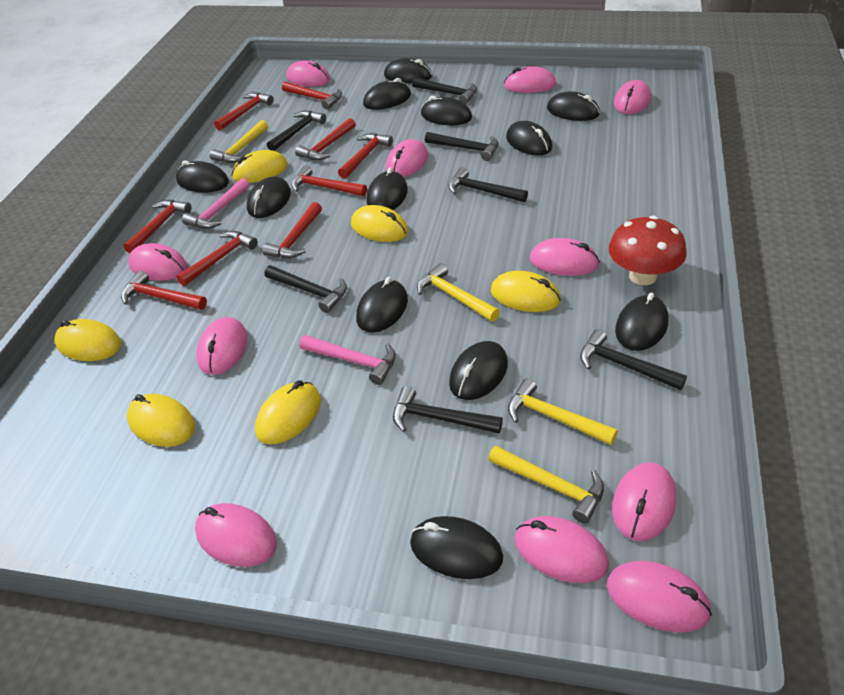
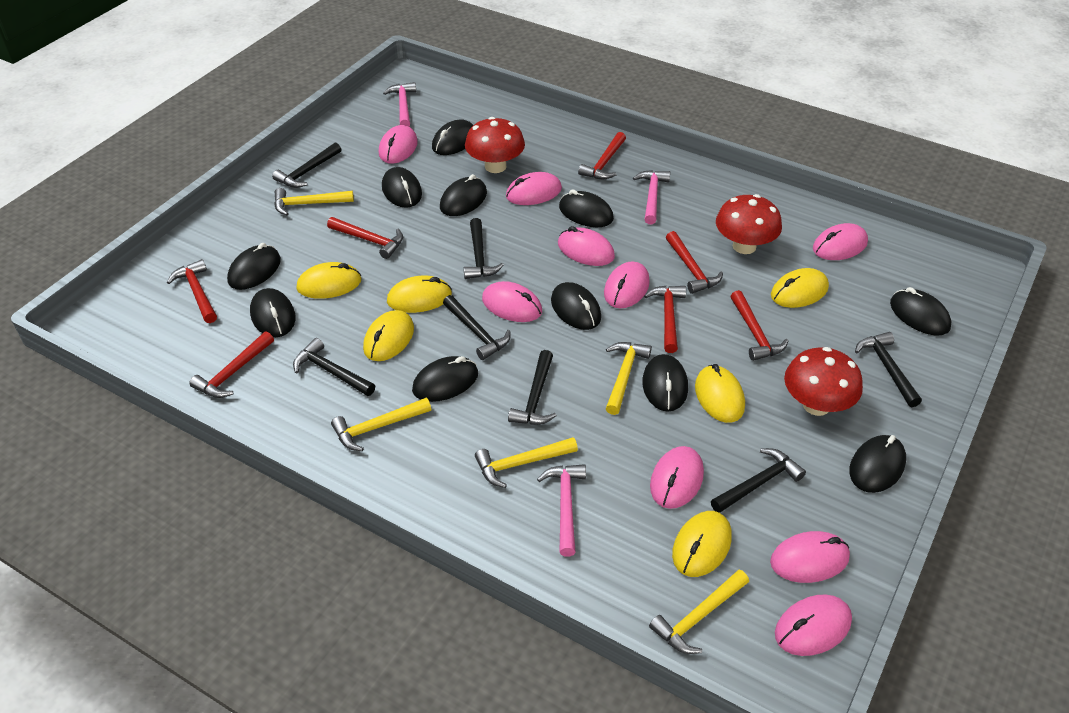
black mouse: [176,160,229,193] [247,177,291,218] [356,277,408,333] [363,78,411,110] [366,167,408,210] [384,58,432,84] [410,516,503,579] [421,96,472,125] [449,341,508,400] [506,121,552,156] [547,91,600,121] [615,292,669,351] = 12 -> [227,243,281,290] [250,288,296,337] [382,167,422,208] [412,356,478,402] [432,120,473,155] [440,174,487,216] [551,282,601,330] [559,189,614,227] [642,354,688,412] [849,435,906,493] [890,287,951,336] = 11
pink hammer: [182,178,250,229] [300,335,396,385] = 2 -> [383,82,416,127] [537,464,586,557] [633,170,670,224] = 3
pink mouse: [128,243,187,281] [195,503,277,567] [196,317,248,375] [286,60,330,87] [386,139,428,177] [504,66,556,93] [515,516,609,583] [530,238,600,276] [607,561,712,632] [612,462,676,541] [614,80,651,114] = 11 -> [379,125,418,164] [482,281,542,322] [506,172,562,205] [558,226,615,266] [604,262,650,308] [650,446,704,509] [770,531,850,583] [775,594,852,656] [813,223,868,260] = 9
red hammer: [121,271,207,310] [124,200,191,253] [176,231,258,286] [214,92,274,131] [262,202,322,258] [282,82,342,109] [291,165,367,196] [295,118,356,160] [338,133,393,179] = 9 -> [167,259,217,323] [189,331,274,398] [327,217,403,259] [578,132,626,179] [644,286,686,353] [666,231,723,294] [731,290,788,361] = 7
red mushroom: [608,216,687,285] = 1 -> [465,117,525,173] [716,194,782,254] [784,347,863,416] = 3
yellow hammer: [210,120,268,163] [417,263,500,322] [488,446,604,524] [508,378,618,445] = 4 -> [274,188,354,215] [331,398,431,451] [475,437,578,488] [606,342,652,415] [649,570,749,654] = 5

